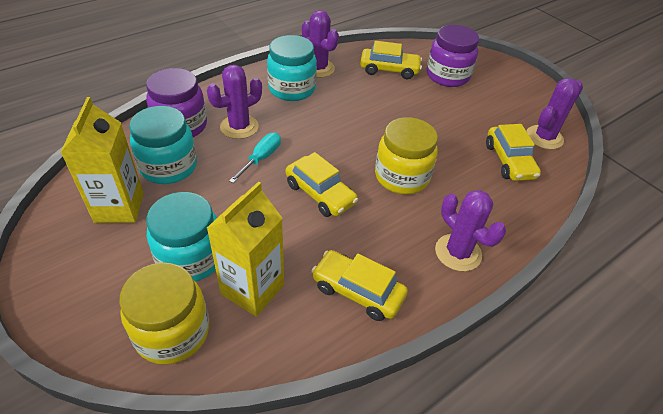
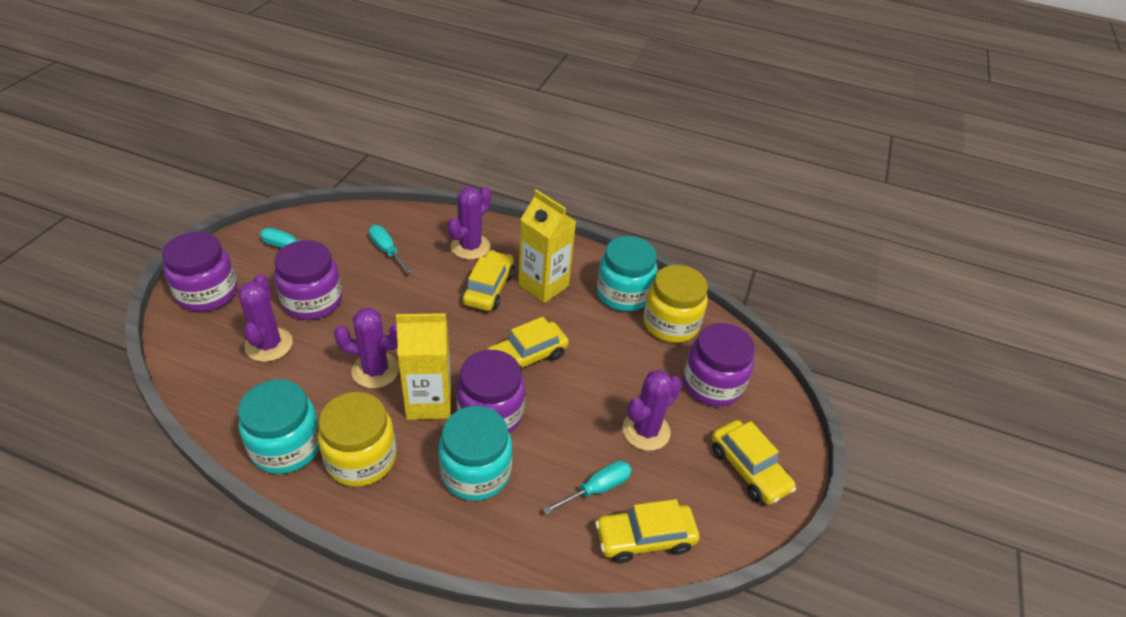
purple jar: [146,68,207,137] [427,25,479,87] = 2 -> [162,232,237,311] [274,240,342,320] [456,350,525,433] [683,323,755,406] = 4
turquoise screwdriver: [229,133,281,183] = 1 -> [260,228,332,254] [369,225,412,274] [543,461,632,515] = 3

